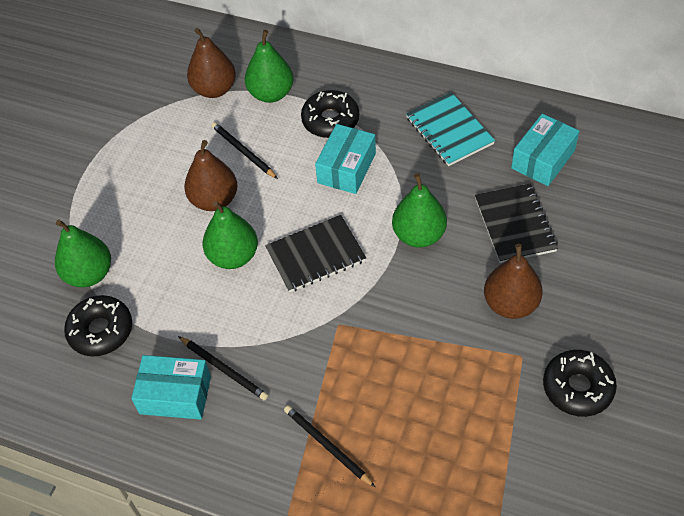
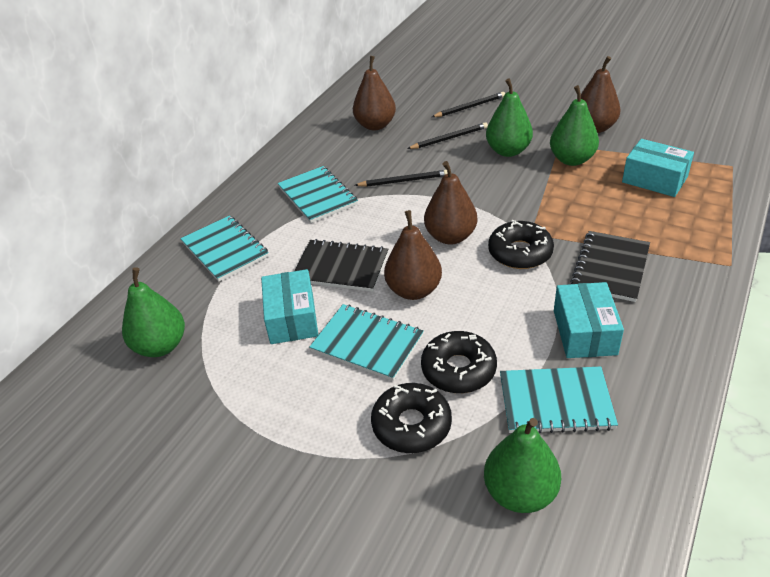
brown pear: [184,140,238,211] [187,28,236,98] [484,244,543,319] = 3 -> [353,56,396,131] [384,210,442,300] [424,161,477,245] [581,56,621,133] = 4
turquoise notebook: [406,92,495,166] = 1 -> [180,215,269,282] [278,166,358,223] [309,304,424,381] [500,366,618,433] = 4

